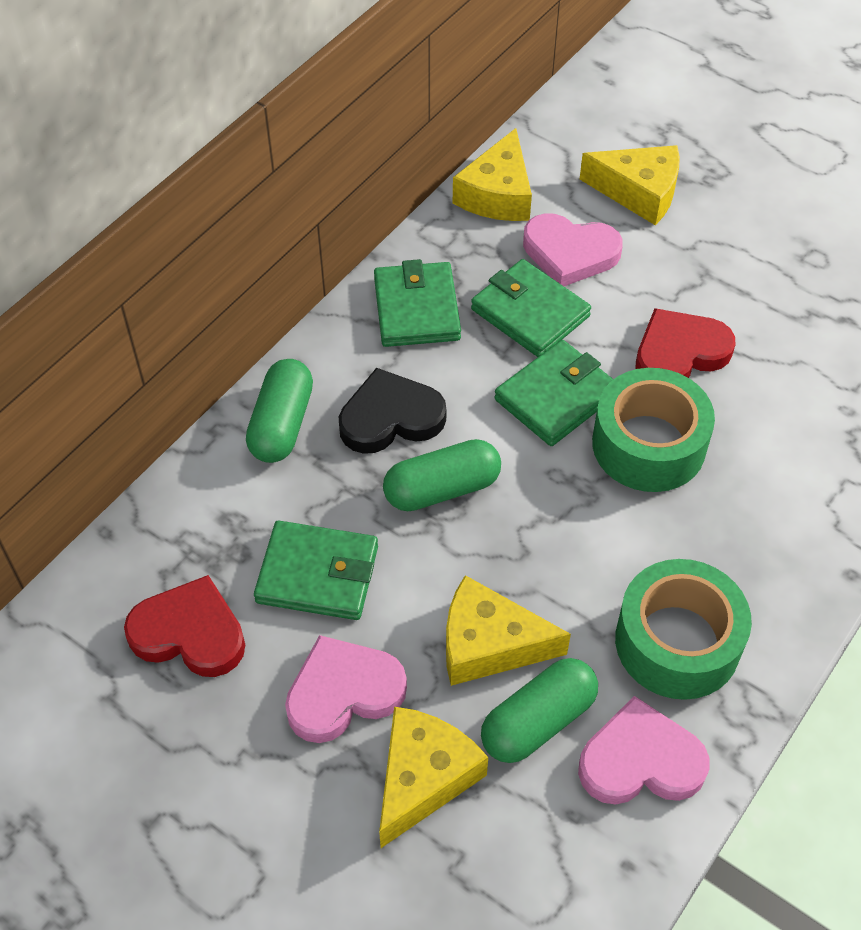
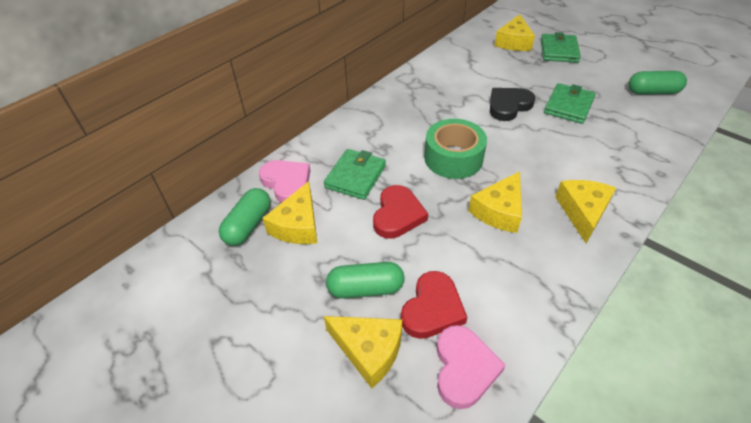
green tape: [592,368,715,492] [615,559,752,700] = 2 -> [424,119,487,179] = 1
green wallet: [254,521,378,620] [374,259,461,347] [471,259,591,357] [494,340,614,446] = 4 -> [324,149,386,200] [541,32,581,63] [544,83,596,124] = 3
pink heart: [285,635,407,743] [523,213,623,286] [578,696,709,805] = 3 -> [259,160,311,203] [437,325,506,409] = 2
yellow cheese: [379,707,488,848] [446,575,571,686] [453,128,532,221] [579,145,680,225] = 4 -> [263,181,318,244] [324,316,402,388] [468,171,522,233] [494,14,535,51] [555,180,616,243] = 5

